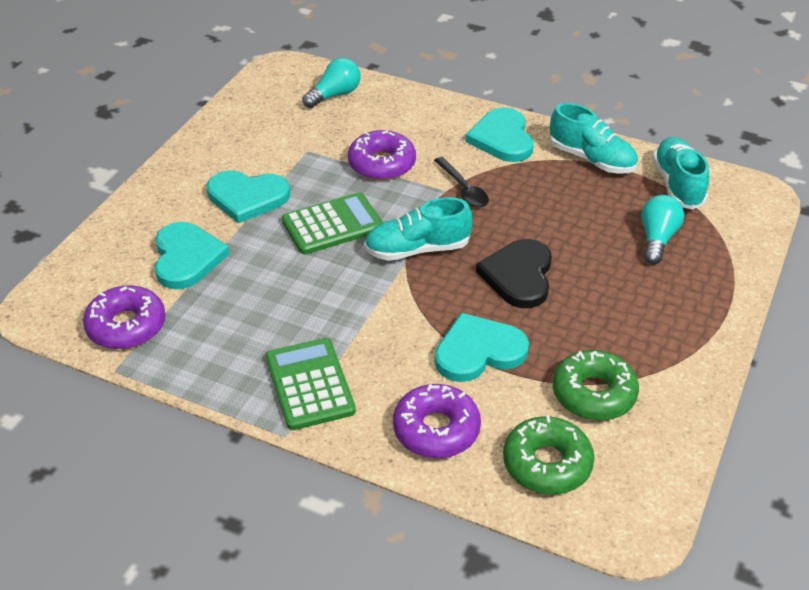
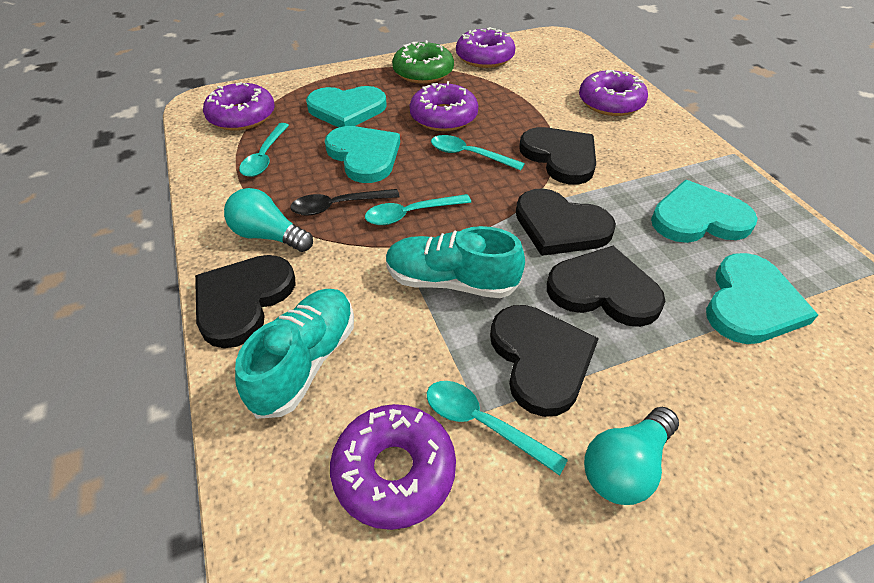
black heart: [476,239,552,308] = 1 -> [195,255,295,348] [490,305,599,417] [516,189,616,256] [519,127,596,185] [547,246,665,327] = 5
green calculator: [266,338,356,430] [282,192,383,254] = 2 -> none = 0
green donut: [503,415,594,494] [553,350,639,420] = 2 -> [392,40,454,84] = 1
purple donut: [83,285,166,349] [348,130,416,180] [393,384,481,458] = 3 -> [203,82,275,131] [330,404,456,530] [410,81,478,131] [456,27,516,68] [579,70,648,116] = 5
turquoise shoe: [364,197,472,261] [550,103,638,174] [652,137,709,210] = 3 -> [235,289,354,419] [386,226,525,298] = 2
turquoise spoon: none = 0 -> [239,123,289,177] [365,194,471,225] [427,381,568,476] [431,135,525,171] = 4

